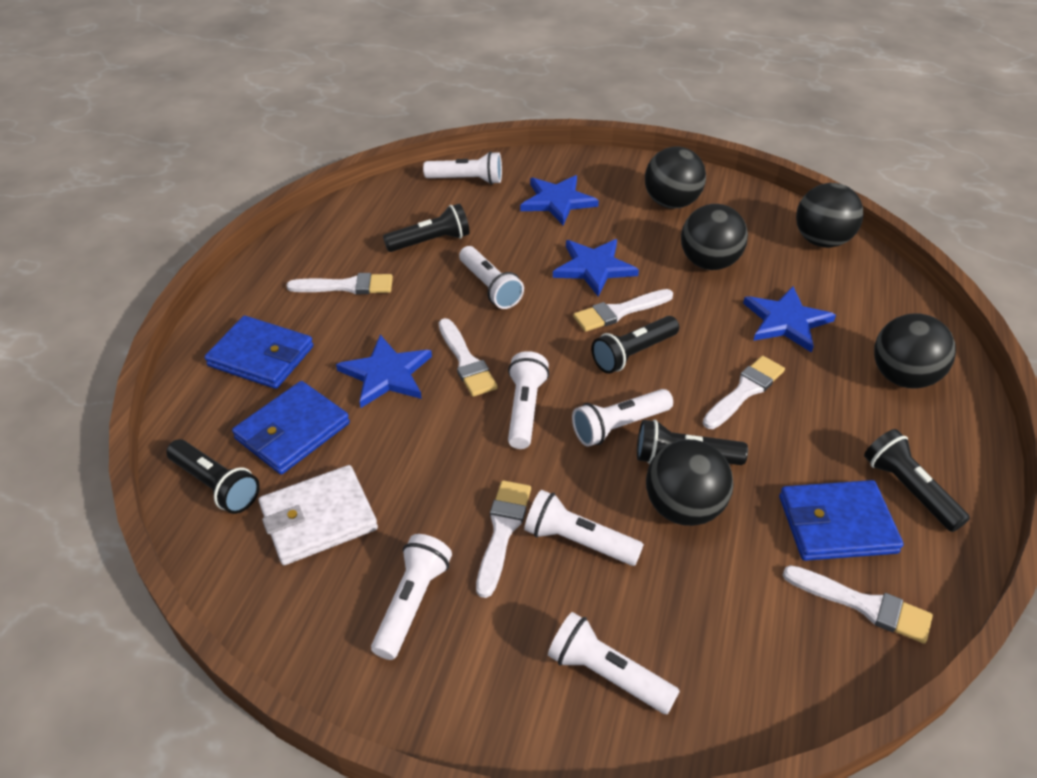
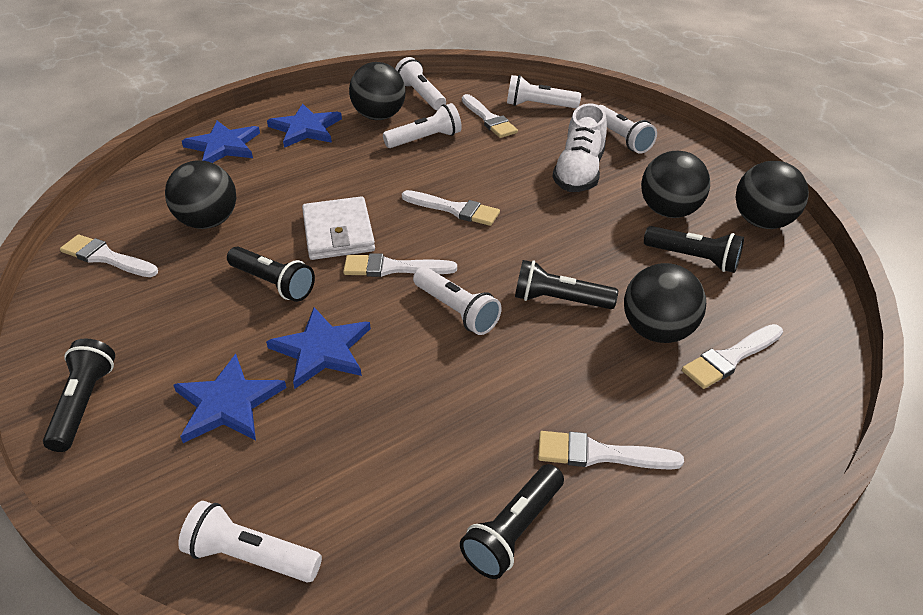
blue wallet: [204,316,313,389] [232,381,350,475] [779,480,904,561] = 3 -> none = 0
white flashlight: [371,534,452,660] [423,151,502,185] [459,246,524,309] [508,351,549,449] [524,490,644,566] [548,612,680,714] [572,389,673,447] = 7 -> [178,501,322,583] [383,103,462,148] [395,57,446,110] [413,267,502,335] [507,75,581,108] [599,105,657,154] = 6
white shoe: none = 0 -> [553,104,607,192] = 1

